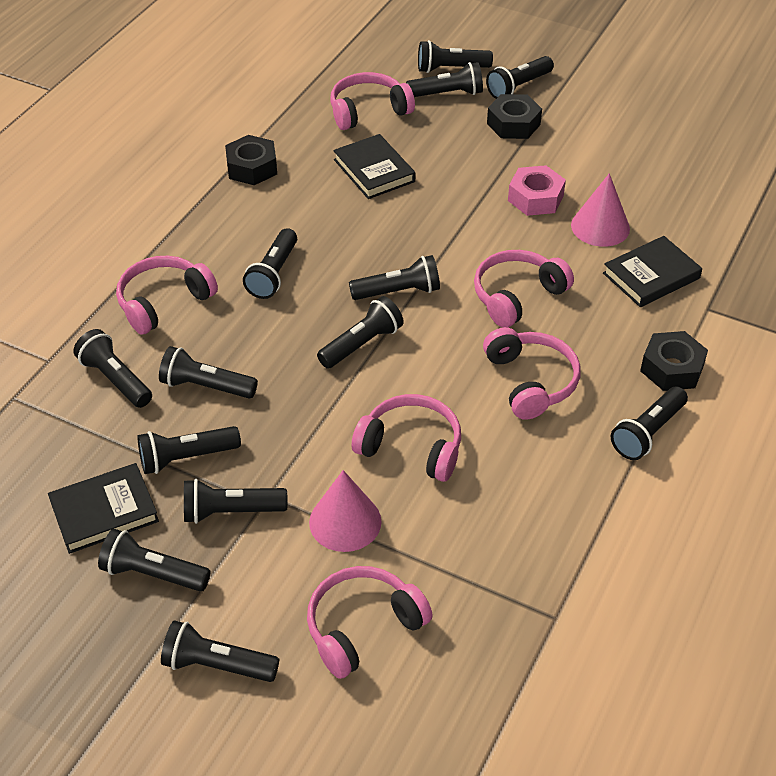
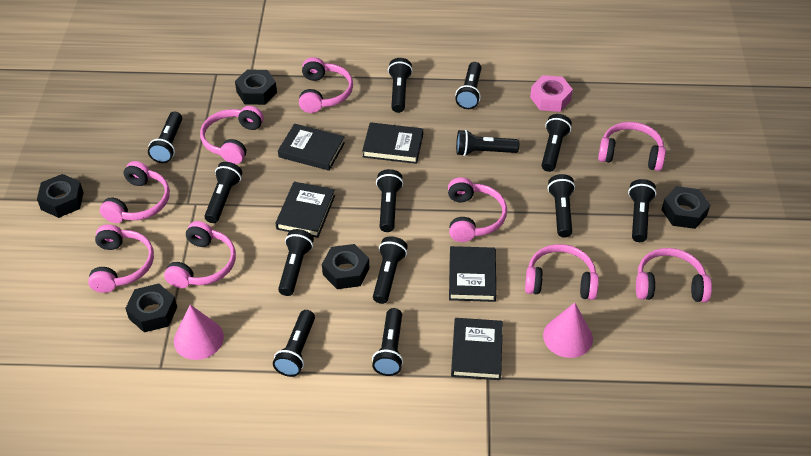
black book: [48,463,159,554] [333,134,415,199] [603,236,702,307] = 3 -> [275,182,335,238] [278,124,345,171] [362,122,423,164] [449,246,496,302] [451,318,503,380] = 5
black nut: [225,135,277,185] [487,94,542,139] [640,331,708,391] = 3 -> [37,174,84,218] [125,283,177,332] [235,69,277,105] [322,244,369,289] [661,186,710,229] = 5
pink headphones: [116,256,218,334] [307,566,433,679] [330,72,415,130] [352,394,461,482] [474,250,574,328] [483,327,581,420] = 6 -> [88,224,154,293] [100,161,170,223] [164,221,236,288] [200,106,264,164] [299,57,353,113] [448,177,507,242] [525,244,599,300] [598,122,666,171] [636,248,712,302] = 9

